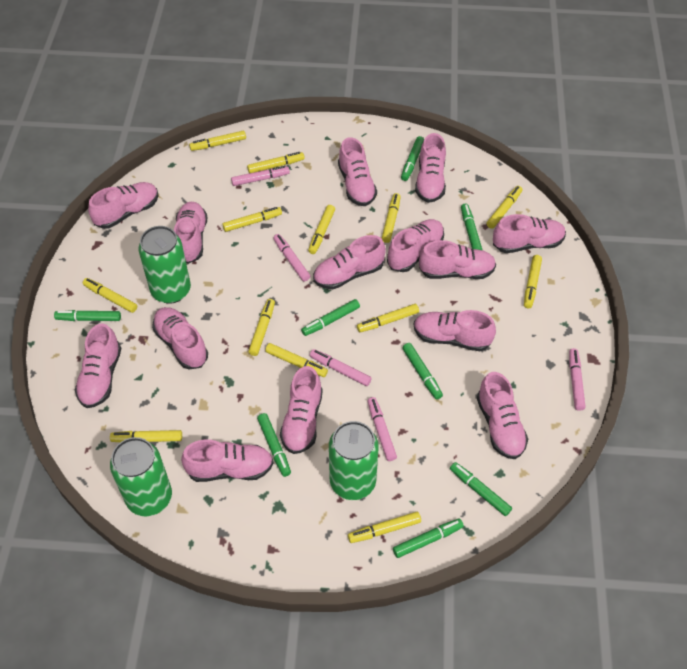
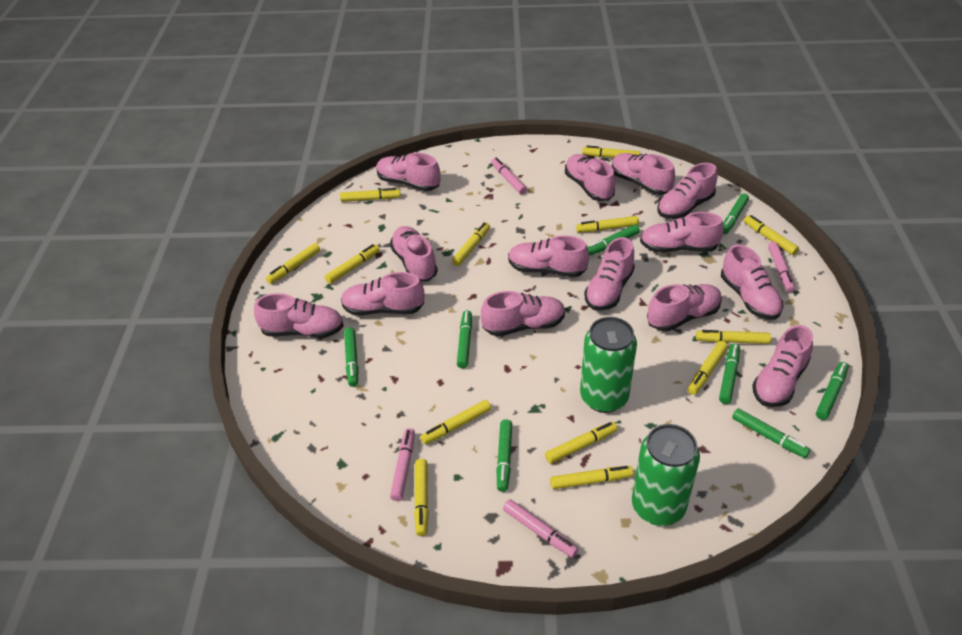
green can: [110,437,172,517] [138,226,191,304] [329,421,379,500] = 3 -> [580,317,637,413] [632,424,700,526] = 2
pink marker: [231,166,290,186] [273,234,310,281] [310,349,372,386] [367,397,397,461] [569,348,586,411] = 5 -> [390,428,415,501] [491,157,527,194] [503,499,578,558] [768,242,795,292] = 4

